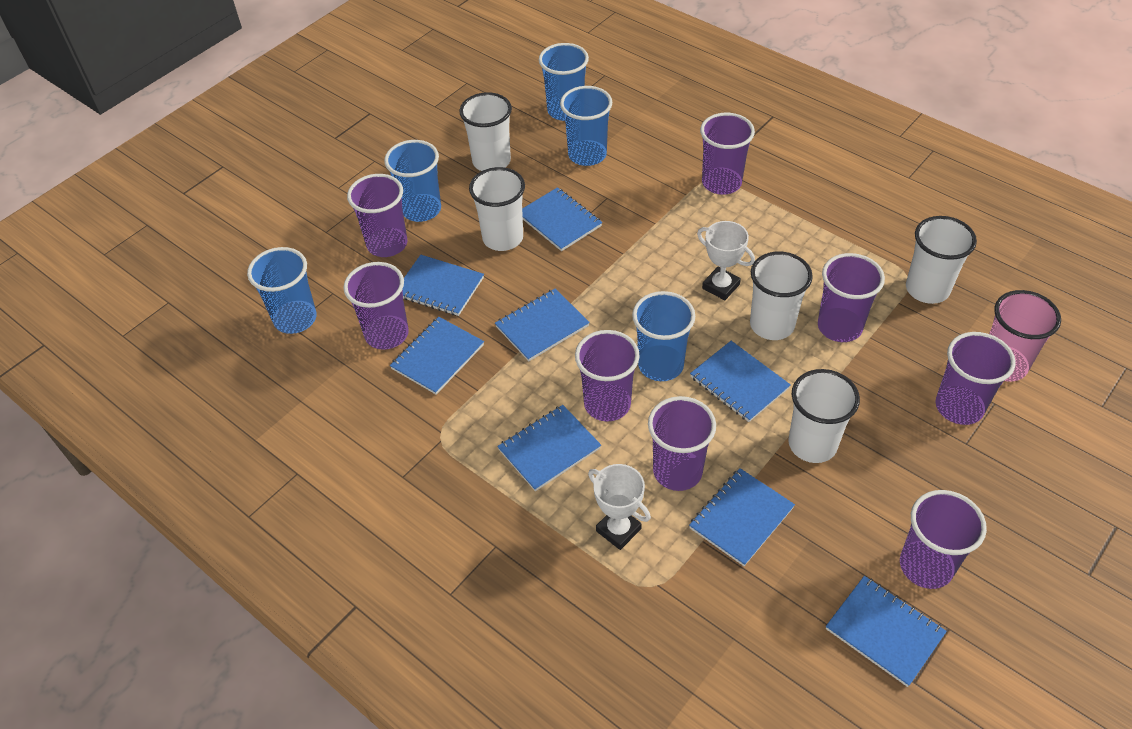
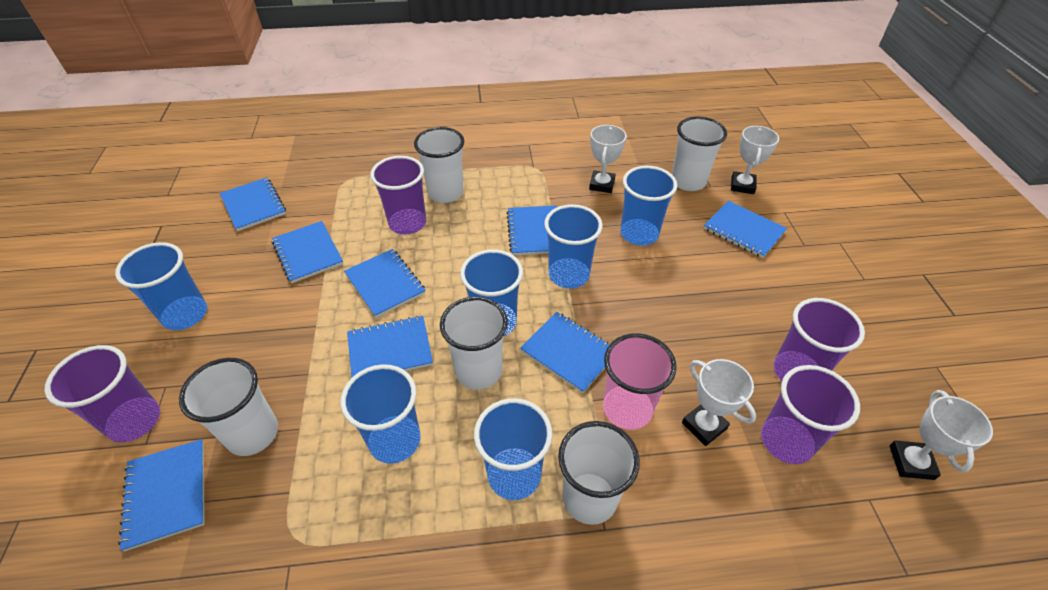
blue cup: [247,247,317,334] [384,140,441,222] [539,43,589,121] [560,86,612,166] [632,291,695,381] = 5 -> [115,242,207,330] [340,364,421,464] [460,250,523,336] [474,398,552,500] [544,204,603,289] [620,166,677,246] = 6
purple cup: [343,262,409,350] [347,174,407,257] [575,330,640,421] [648,396,716,491] [700,113,755,195] [818,253,885,342] [900,490,987,589] [936,332,1016,425] = 8 -> [45,345,160,443] [370,156,426,235] [761,365,860,464] [774,298,865,381] = 4
white trophy: [588,464,651,550] [697,221,755,300] = 2 -> [589,125,626,193] [682,359,756,446] [731,126,779,194] [890,390,993,480] = 4

